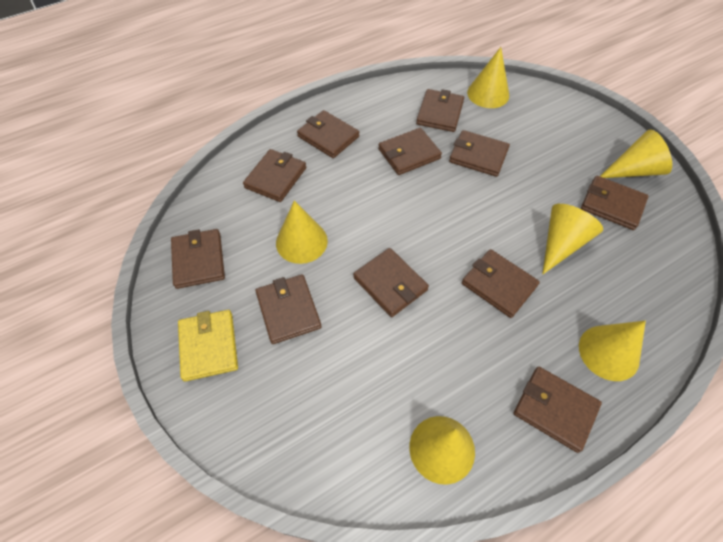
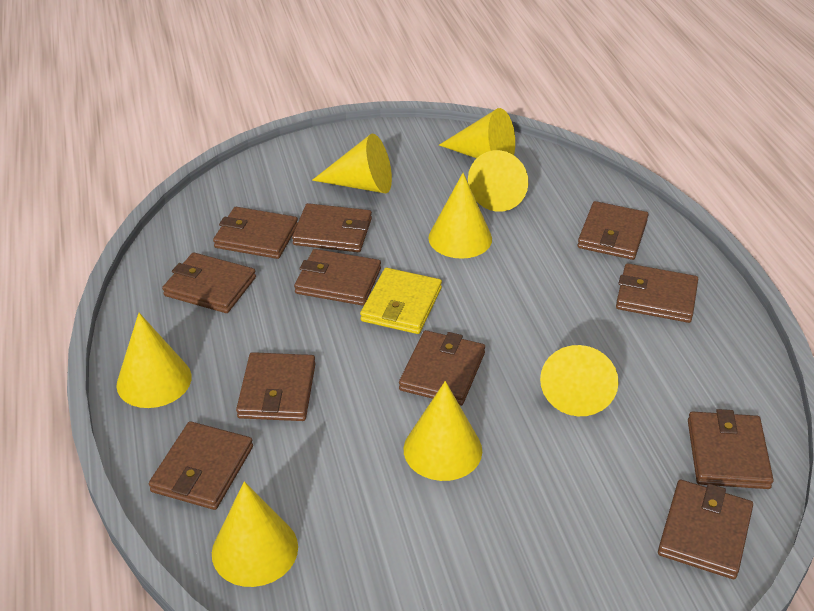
yellow cone: [276,200,328,264] [410,416,475,485] [467,47,509,108] [543,204,603,274] [579,321,646,381] [600,129,672,178] = 6 -> [116,313,191,408] [212,481,298,587] [312,133,392,193] [404,381,482,481] [428,173,492,259] [439,108,515,158] [468,150,528,212] [540,345,619,416] = 8

